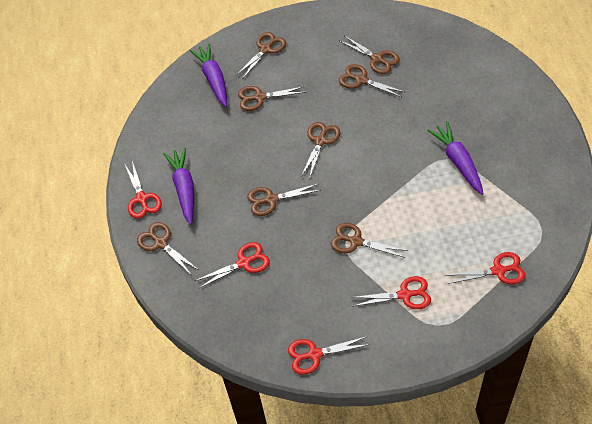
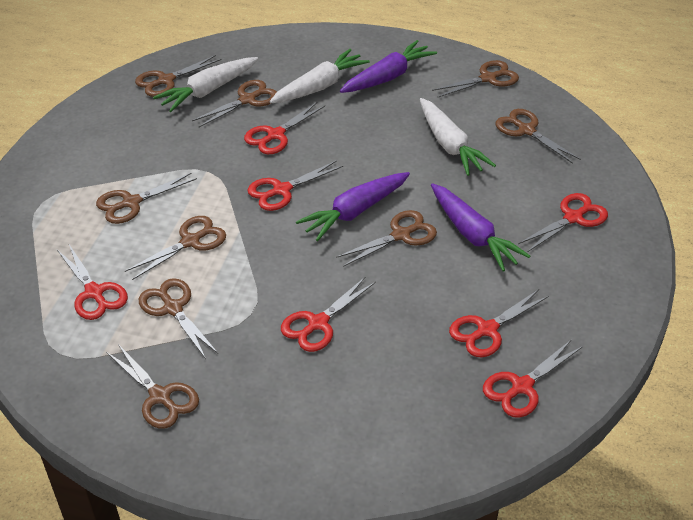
brown scissors: [137,222,197,274] [236,32,286,78] [238,86,306,111] [247,184,321,216] [301,122,340,179] [331,223,408,258] [339,64,404,97] [340,36,400,74] = 8 -> [96,173,197,224] [106,344,199,429] [125,216,226,280] [135,55,222,97] [139,278,219,359] [192,80,277,127] [336,210,437,267] [432,60,519,97] [496,109,581,164] = 9
red scissors: [125,161,162,219] [195,242,270,289] [288,336,370,375] [350,276,431,309] [447,252,526,284] = 5 -> [57,245,128,320] [244,102,325,154] [247,160,343,211] [281,276,376,352] [449,289,549,357] [483,339,583,418] [518,193,608,252] = 7
white carrot: none = 0 -> [153,57,258,112] [270,49,370,103] [420,98,496,176] = 3

